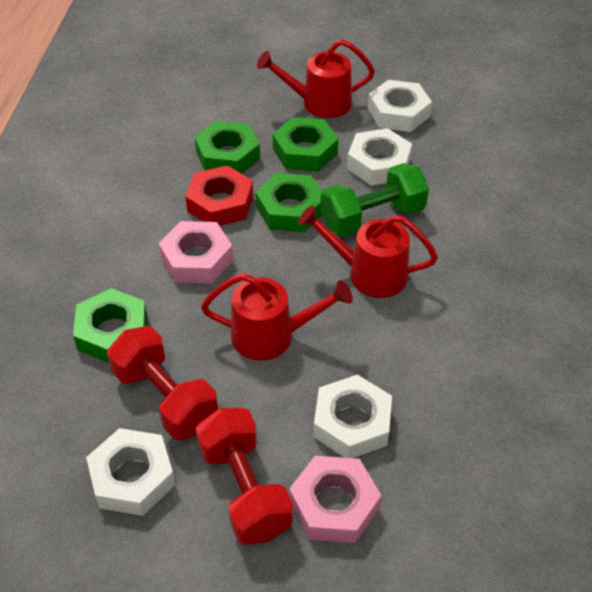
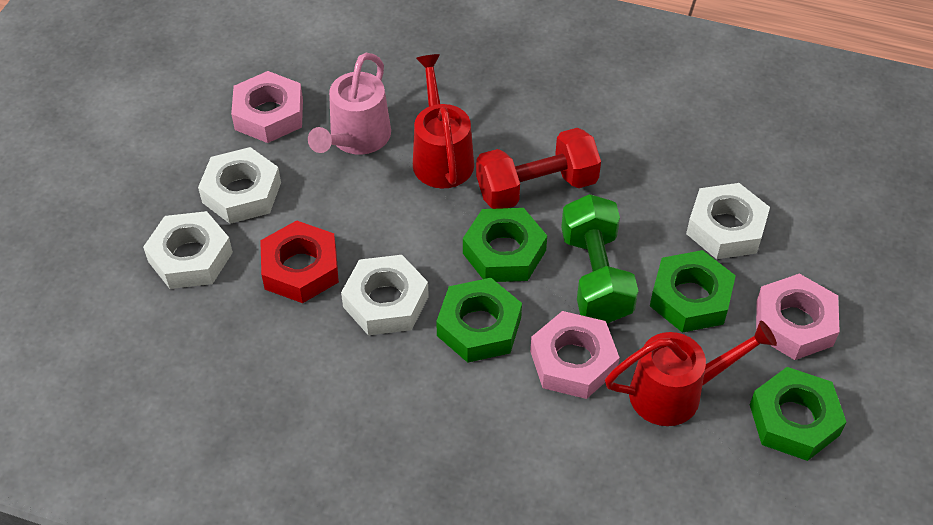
pink nut: [159,221,233,283] [289,456,381,543] = 2 -> [231,71,303,143] [530,311,620,399] [756,274,840,360] = 3
pink watering can: none = 0 -> [308,53,391,155] = 1
red dumbbell: [107,326,218,440] [196,408,293,545] = 2 -> [476,128,601,209] = 1
red watering can: [201,273,353,361] [257,39,375,118] [298,205,438,298] = 3 -> [413,54,474,188] [605,320,777,426] = 2

